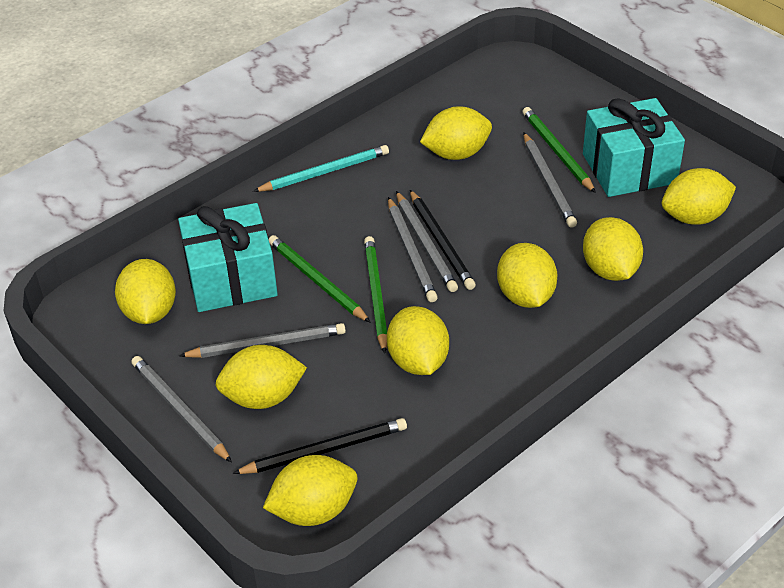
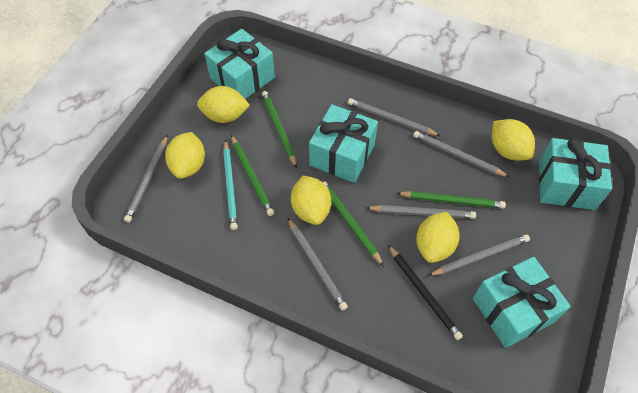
black pencil: [232,418,407,474] [410,190,476,290] = 2 -> [388,245,463,340] = 1
green pencil: [268,235,371,323] [364,236,387,354] [522,107,596,193] = 3 -> [231,135,274,216] [262,91,297,168] [323,181,384,266] [397,191,506,209] = 4
grey pencil: [131,356,232,463] [179,323,346,358] [388,197,438,302] [396,191,458,292] [524,133,577,228] = 5 -> [124,135,168,223] [288,218,348,311] [348,98,440,136] [366,205,476,219] [413,131,509,177] [428,234,530,276] = 6
turquoise gift: [178,203,278,312] [583,98,685,197] = 2 -> [204,29,275,99] [309,104,378,183] [473,257,571,348] [539,138,612,210] = 4
yellow lemon: [115,259,176,324] [215,345,307,409] [263,455,357,526] [387,306,449,375] [420,106,492,160] [497,243,557,308] [583,217,643,281] [662,168,736,224] = 8 -> [165,132,205,179] [197,86,250,123] [291,175,331,225] [416,212,460,263] [492,119,535,160] = 5

